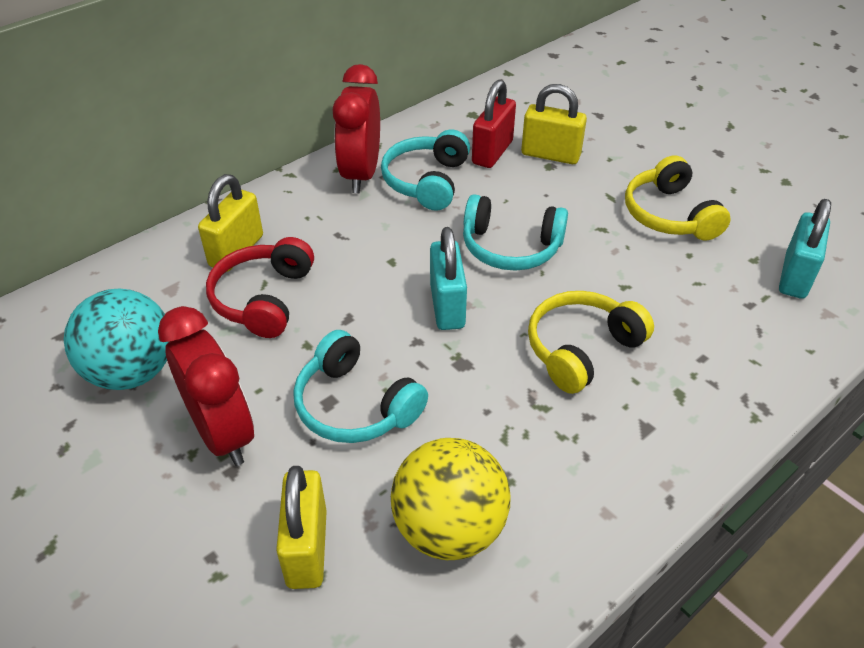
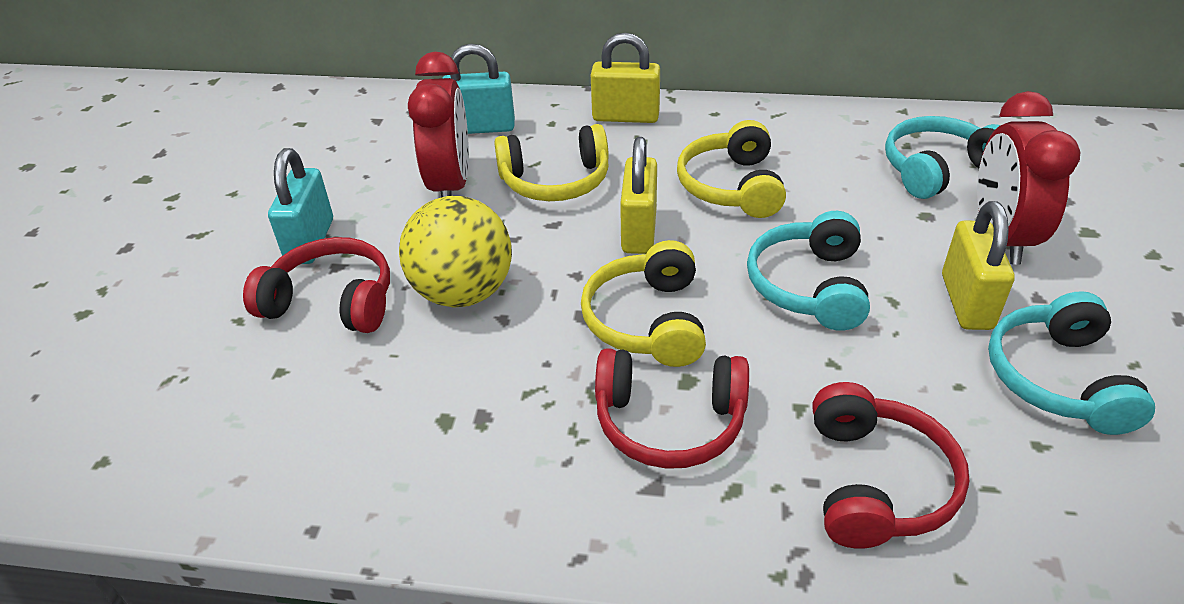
red headphones: [206,237,314,338] = 1 -> [243,237,390,333] [595,348,749,469] [812,382,969,549] = 3
red padlock: [472,80,516,168] = 1 -> none = 0
turquoise ball: [64,288,169,390] = 1 -> none = 0
yellow headphones: [528,291,654,394] [625,155,731,241] = 2 -> [494,124,609,201] [581,240,706,367] [677,120,786,218] = 3

